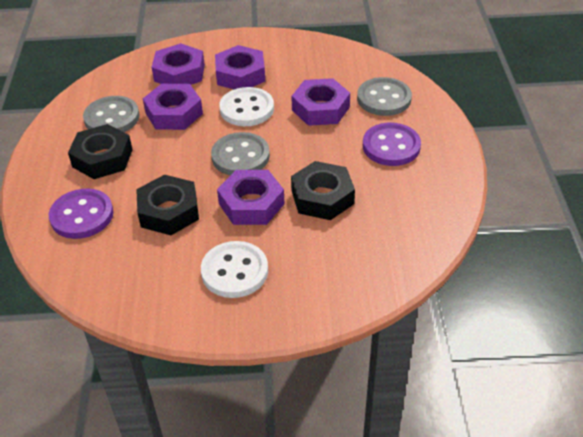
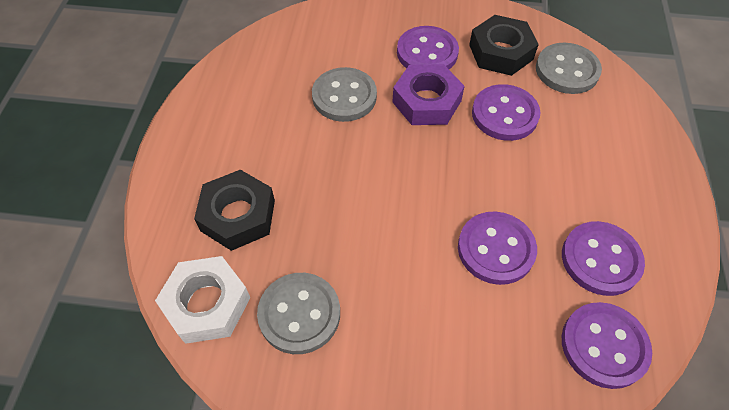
black nut: [68,124,133,179] [136,175,199,235] [291,161,355,220] = 3 -> [194,170,275,251] [469,15,539,76] = 2
purple button: [49,189,113,239] [363,123,421,166] = 2 -> [397,26,459,69] [458,212,537,285] [472,84,540,141] [562,221,645,296] [562,302,652,389] = 5
purple nut: [143,84,203,130] [152,43,205,85] [215,45,265,89] [217,170,285,225] [291,78,350,126] = 5 -> [392,64,465,125] = 1
white button: [201,241,268,298] [219,87,274,126] = 2 -> none = 0
white nut: none = 0 -> [155,256,250,344] = 1

